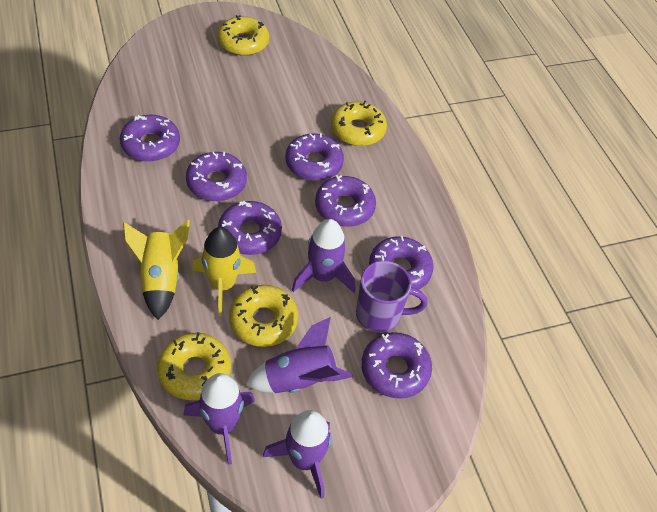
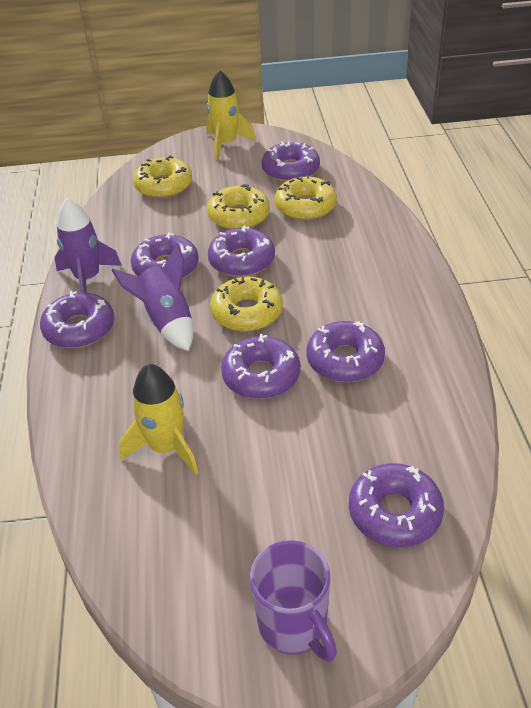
purple rocket: [184,373,255,465] [245,317,353,393] [263,410,331,499] [292,219,355,292] = 4 -> [55,198,121,293] [111,243,193,351] = 2

